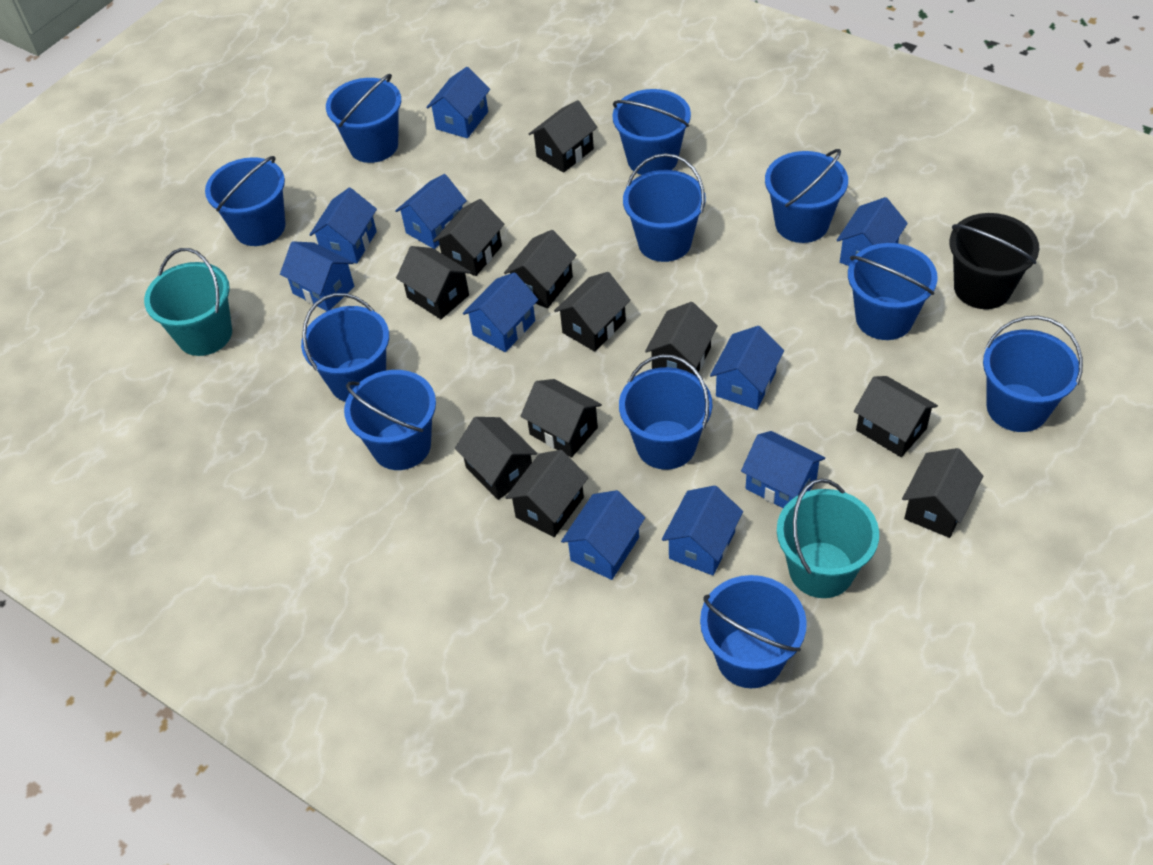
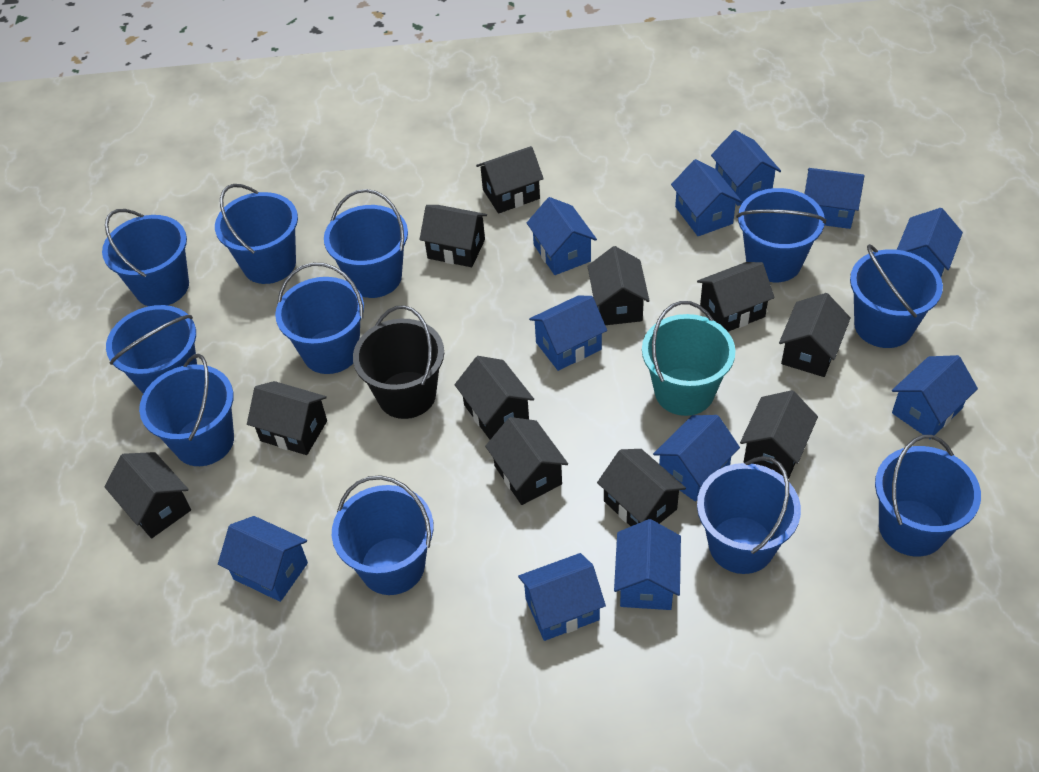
blue house: [280,241,354,311] [309,187,377,264] [395,174,467,249] [426,67,490,138] [463,272,538,352] [561,490,645,580] [662,485,743,576] [710,326,784,410] [741,431,825,508] [837,197,908,266] = 10 -> [218,516,308,602] [518,553,606,641] [527,197,597,275] [529,296,607,371] [614,519,681,610] [653,415,740,502] [671,159,742,236] [711,130,781,206] [805,168,865,229] [892,355,978,435] [897,208,963,277] = 11
turquoise bucket: [144,248,232,356] [777,479,879,598] = 2 -> [642,301,735,416] = 1

